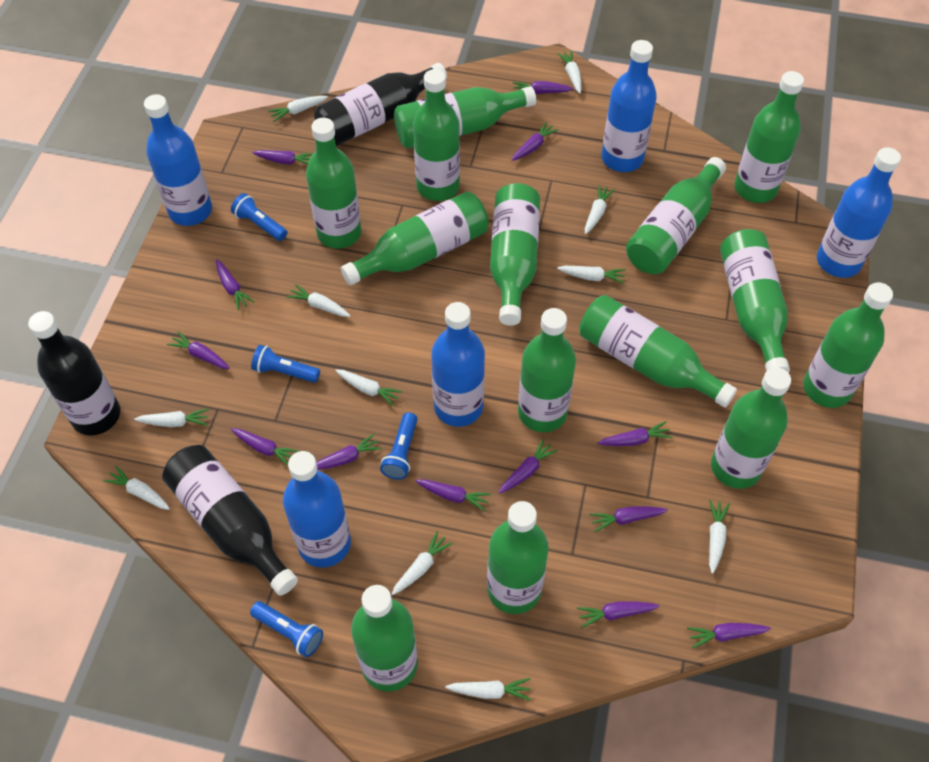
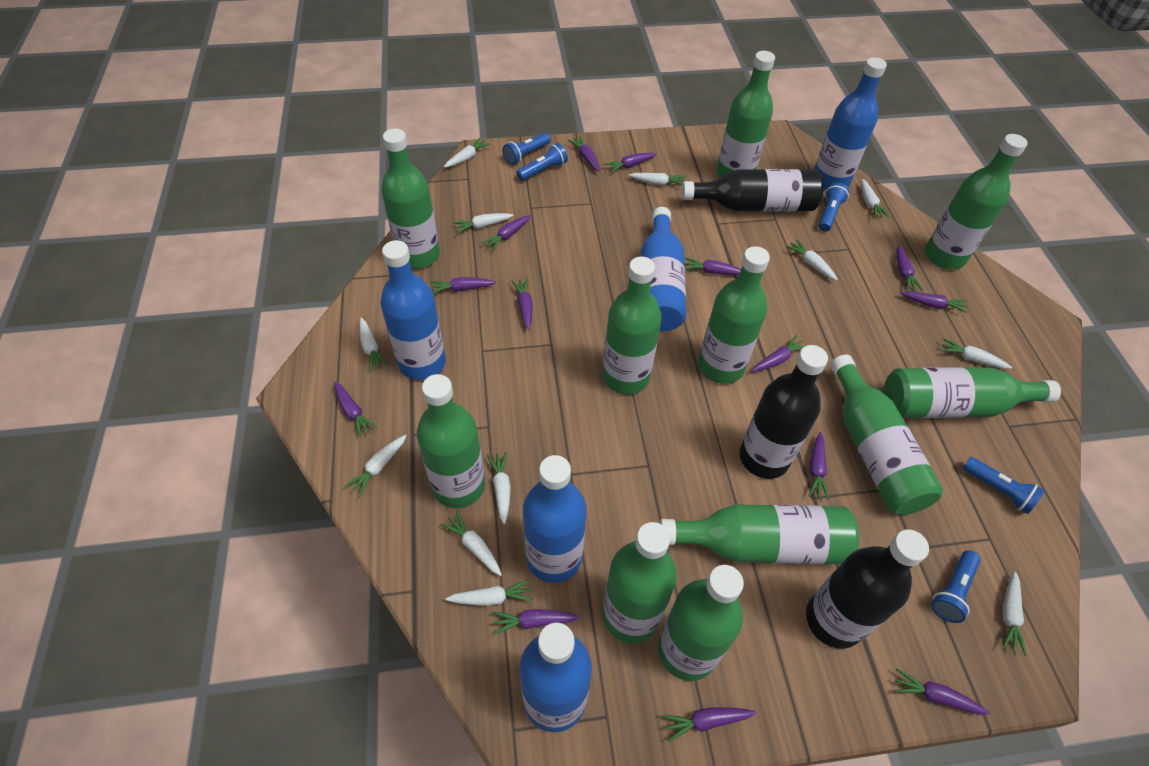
blue flashlight: [231,193,287,241] [250,601,323,657] [251,345,320,383] [380,412,418,480] = 4 -> [503,133,550,165] [517,143,568,181] [819,182,849,232] [931,550,981,623] [962,457,1045,514] = 5
green bottle: [306,118,361,249] [341,191,489,285] [351,585,418,692] [394,86,536,148] [413,69,460,201] [487,501,549,614] [490,183,540,326] [518,308,576,432] [579,295,737,408] [626,157,726,274] [711,367,791,489] [720,229,790,373] [734,71,804,203] [803,282,893,408] = 14 -> [381,129,440,268] [417,374,485,508] [603,257,662,395] [603,522,677,643] [658,565,744,681] [660,505,859,564] [698,246,770,384] [716,51,775,178] [830,354,943,515] [884,367,1061,418] [925,134,1028,269] = 11
purple carrot: [167,331,230,369] [216,259,254,310] [231,428,299,466] [252,150,313,165] [316,433,382,470] [415,479,491,511] [498,439,558,494] [512,122,559,161] [513,81,573,94] [577,602,659,628] [590,506,668,532] [597,421,672,446] [687,623,771,649] = 13 -> [334,382,378,438] [430,277,496,293] [482,215,531,251] [492,609,580,635] [511,278,532,330] [568,136,600,171] [604,153,657,173] [662,707,756,742] [684,257,741,275] [752,335,805,372] [809,432,830,500] [894,669,990,715] [897,245,924,291] [900,291,968,313] = 14
white carrot: [103,465,170,510] [134,409,209,427] [268,96,328,122] [286,284,351,317] [335,369,403,406] [392,531,453,595] [445,678,531,701] [557,50,582,93] [557,266,626,284] [585,185,615,234] [709,500,730,574] = 11 -> [345,435,406,496] [359,317,388,371] [441,511,502,576] [444,138,490,168] [445,579,533,606] [453,213,513,234] [487,452,511,524] [629,173,686,185] [786,239,838,281] [861,179,890,219] [940,338,1012,369] [1002,572,1027,656] = 12

